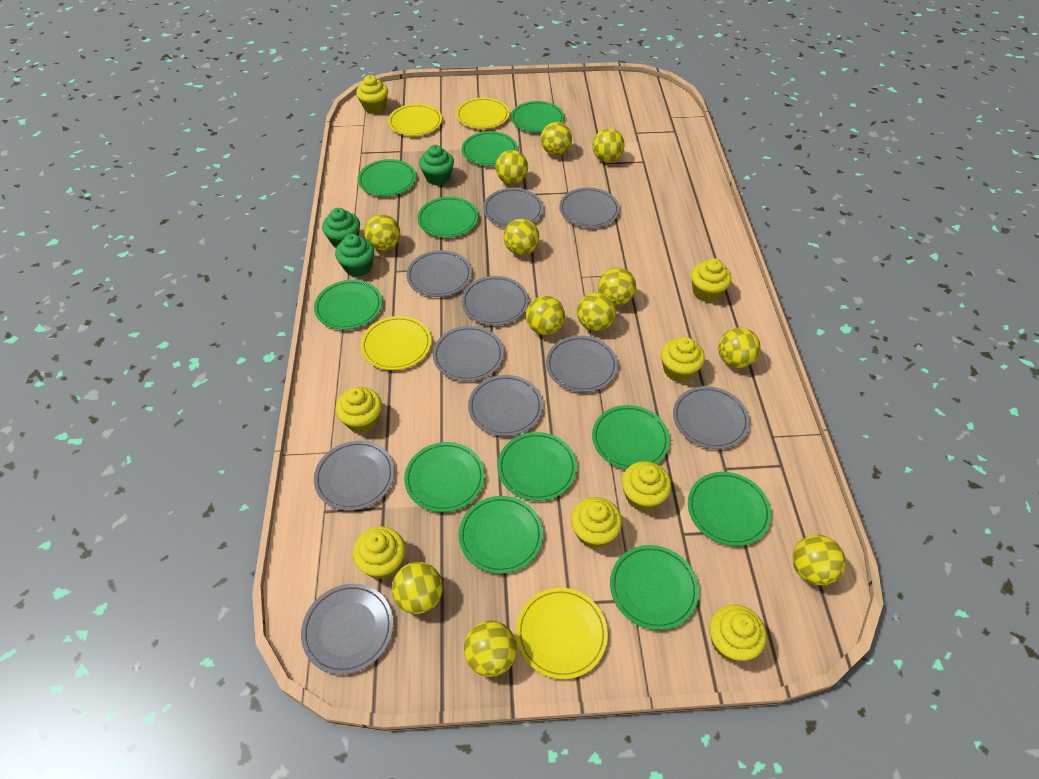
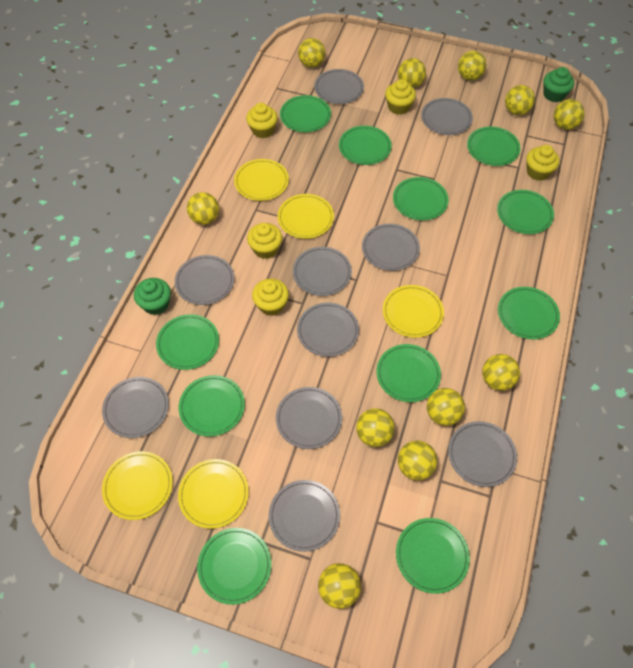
green cupcake: [322,208,360,248] [335,234,374,277] [419,145,454,185] = 3 -> [134,278,171,315] [543,67,574,102] = 2
yellow ball: [364,214,400,251] [392,562,443,614] [464,620,517,677] [495,150,528,184] [504,219,539,255] [526,296,565,335] [541,122,572,155] [577,292,616,331] [592,129,625,162] [598,267,636,306] [718,327,761,368] [792,535,846,585] = 12 -> [187,192,219,225] [298,38,326,68] [318,563,361,609] [356,408,395,447] [398,58,426,88] [398,441,437,481] [427,388,465,426] [458,51,486,81] [482,354,520,391] [505,85,535,115] [554,99,585,130] = 11
yellow cupcake: [336,387,382,433] [353,526,405,579] [356,75,388,114] [571,497,622,549] [622,461,671,511] [661,337,705,382] [691,258,731,302] [709,605,766,661] = 8 -> [246,103,278,138] [247,223,282,259] [252,279,289,316] [385,79,416,115] [526,145,560,181] = 5
yellow plate: [361,316,431,370] [388,104,442,136] [456,97,510,129] [516,588,608,679] = 4 -> [102,451,173,520] [178,459,249,529] [234,159,289,201] [278,194,334,239] [383,285,444,338] = 5

